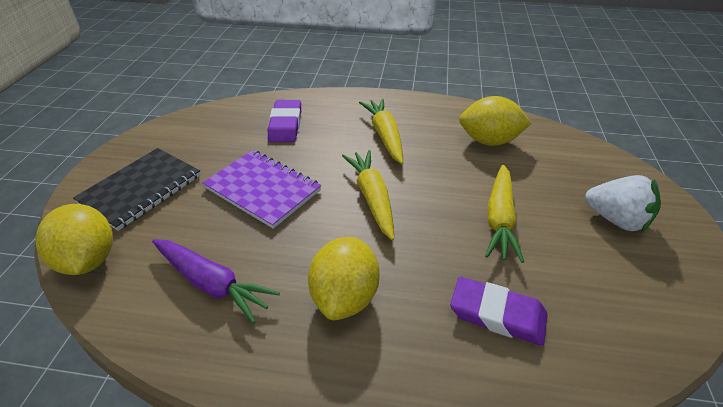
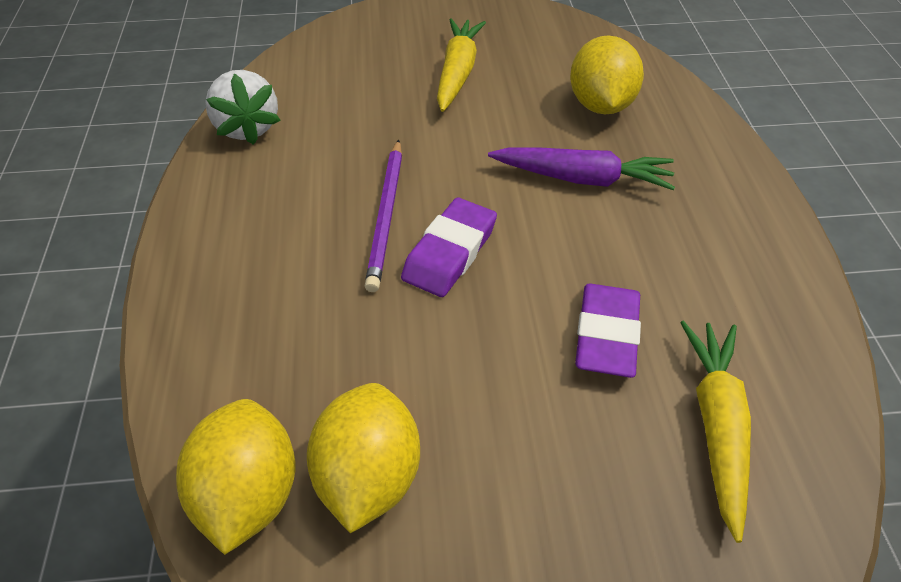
black notebook: [73,148,200,231] = 1 -> none = 0
purple notebook: [202,150,321,229] = 1 -> none = 0
purple pencil: none = 0 -> [365,140,402,292] = 1
yellow carrot: [342,150,394,240] [359,98,403,164] [485,164,524,263] = 3 -> [437,18,486,112] [680,321,751,543] = 2

